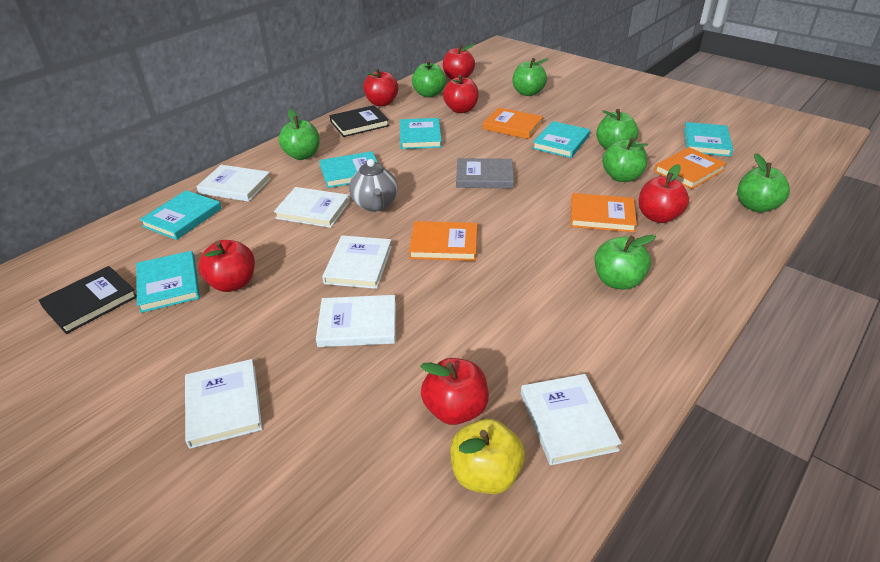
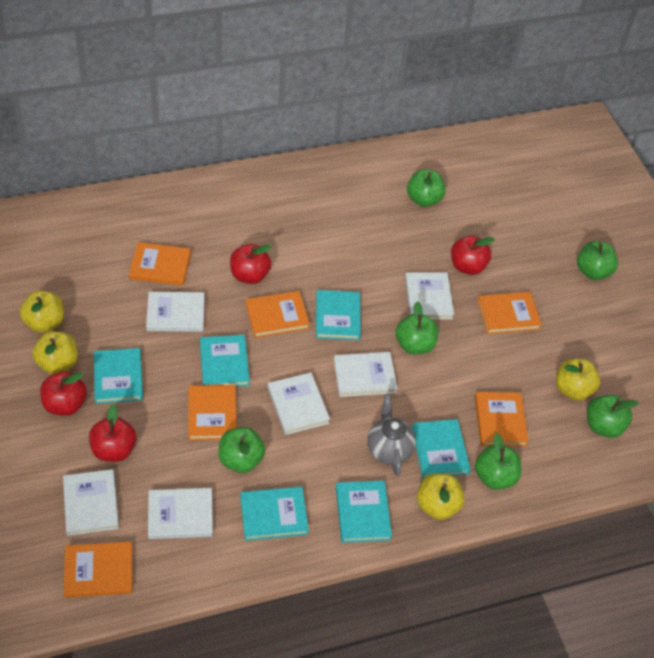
black book: [38,266,137,334] [330,105,389,137] = 2 -> none = 0
green apple: [279,109,320,160] [412,60,446,98] [513,58,548,96] [594,235,656,290] [596,109,638,150] [602,137,648,182] [737,153,790,213] = 7 -> [218,427,265,473] [396,301,438,354] [407,169,446,207] [475,433,521,490] [577,241,618,280] [587,394,638,438] = 6
grey book: [456,158,514,189] = 1 -> none = 0
orange book: [409,221,477,261] [483,107,544,139] [571,193,637,232] [654,147,727,189] = 4 -> [63,542,132,598] [129,242,191,286] [188,385,237,440] [246,291,310,338] [475,392,529,446] [477,292,542,334] = 6
red apple: [199,240,255,292] [363,68,398,106] [420,358,489,425] [443,44,475,80] [443,74,479,113] [639,164,689,223] = 6 -> [40,371,87,416] [89,404,137,462] [230,244,271,284] [451,235,495,275] = 4
yellow apple: [450,419,525,494] = 1 -> [20,291,64,333] [32,331,78,374] [417,473,465,520] [556,358,600,401] = 4

